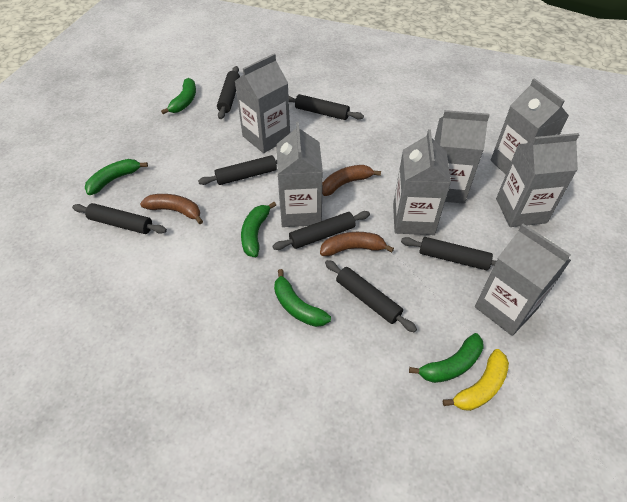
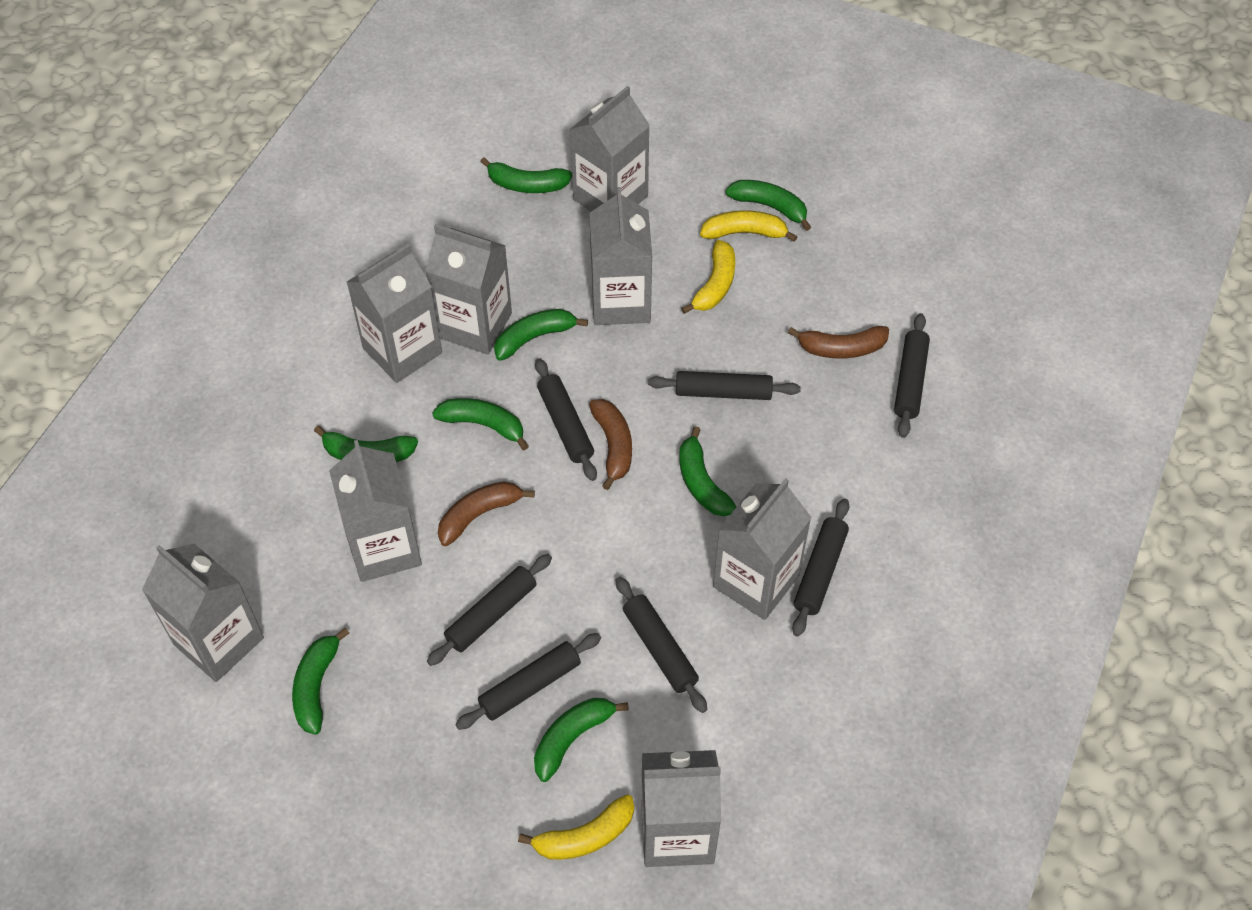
green banana: [84,159,148,195] [161,78,196,114] [241,202,276,257] [274,269,331,327] [409,333,484,383] = 5 -> [292,628,349,735] [314,426,418,462] [432,398,529,450] [480,157,572,193] [494,309,588,361] [534,698,629,782] [679,426,736,516] [725,180,811,231] = 8
grey carton: [235,54,290,153] [277,122,323,227] [393,130,451,235] [434,110,490,204] [475,224,571,336] [491,78,569,174] [496,133,580,227] = 7 -> [142,544,264,682] [329,440,422,582] [347,244,442,383] [425,224,512,354] [570,86,650,211] [589,187,652,325] [641,750,721,867] [713,478,812,620] = 8
yellow banana: [443,349,509,411] = 1 -> [518,794,634,860] [681,240,735,314] [700,210,797,242] = 3

